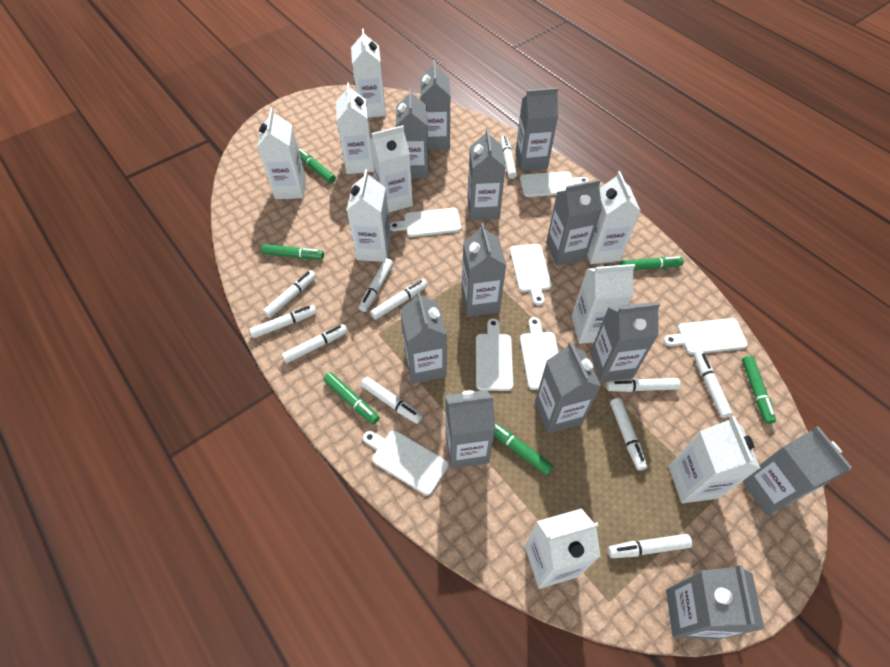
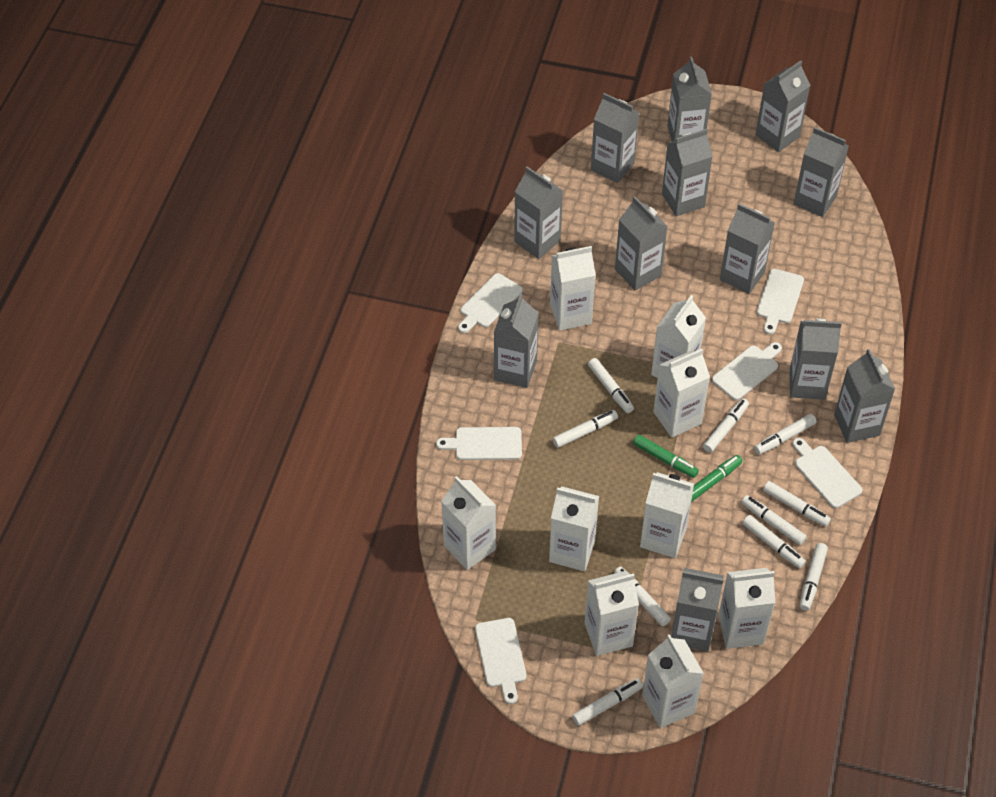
green marker: [261,244,324,259] [298,149,336,183] [323,372,380,424] [494,422,554,475] [619,256,684,270] [742,356,776,424] = 6 -> [633,435,699,478] [691,455,743,502] = 2
white cutting board: [363,430,448,495] [390,208,462,237] [476,318,513,391] [510,244,552,306] [520,171,589,197] [520,317,559,390] [663,318,748,355] = 7 -> [436,427,522,460] [458,273,523,333] [475,618,527,704] [712,342,782,400] [757,269,804,334] [792,438,863,508] = 6
white marker: [250,305,317,338] [263,270,316,318] [282,324,348,363] [359,258,394,312] [361,377,423,424] [370,279,428,320] [500,136,517,179] [607,378,681,392] [608,534,692,558] [610,398,647,471] [694,351,733,418] = 11 -> [553,410,618,448] [572,678,643,726] [588,358,634,413] [614,566,671,626] [703,398,749,453] [741,495,807,545] [743,515,806,568] [754,414,816,454] [763,481,831,526] [800,543,828,611] = 10

